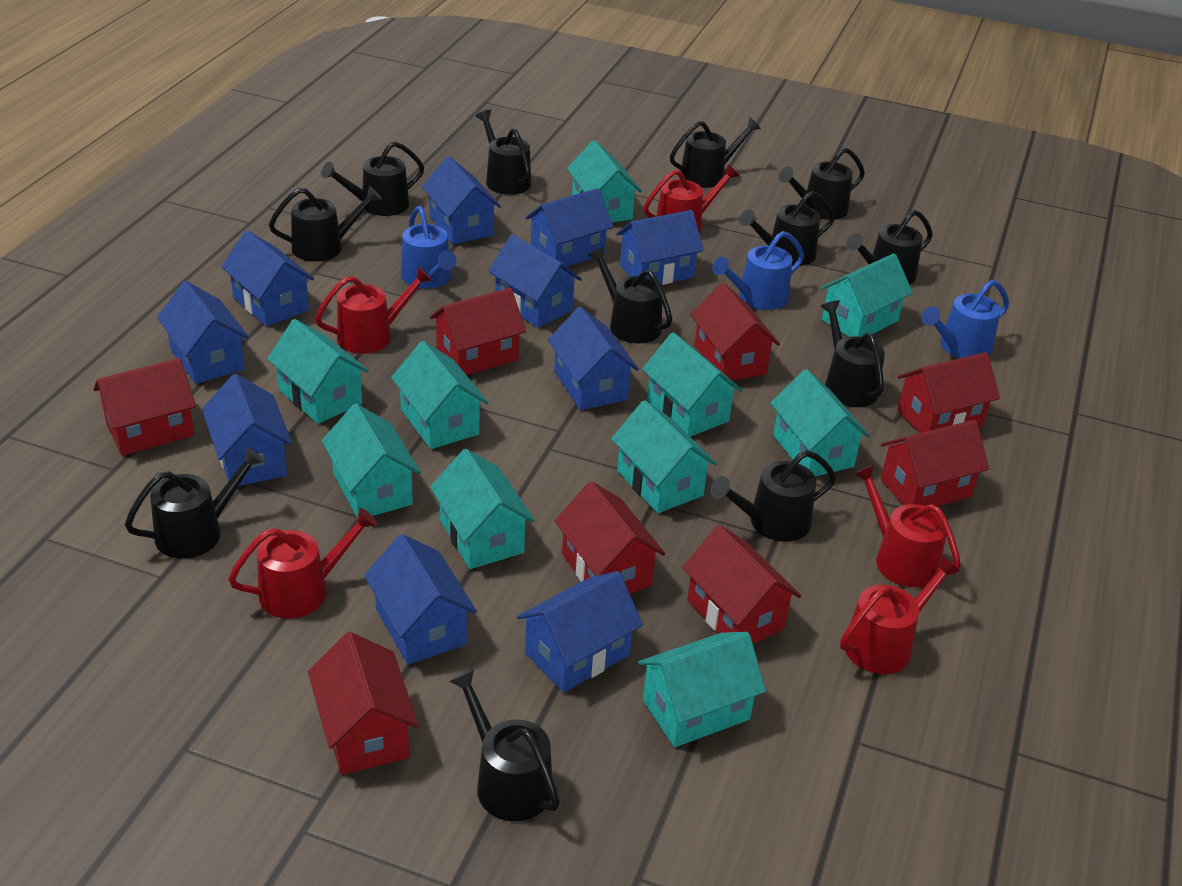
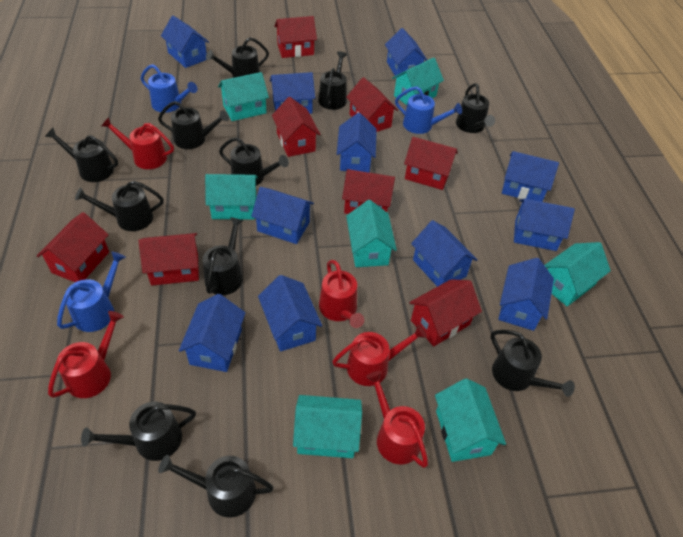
black watering can: [125,447,264,559] [269,186,382,262] [321,141,424,216] [449,669,560,822] [476,110,531,195] [588,246,672,343] [670,117,761,188] [711,450,836,542] [739,191,835,266] [778,148,865,220] [821,301,885,407] [846,210,933,285] = 12 -> [45,127,118,182] [75,181,164,231] [81,402,196,461] [158,101,229,149] [158,455,274,518] [203,217,244,295] [206,37,269,78] [219,137,289,186] [318,51,347,110] [456,83,495,133] [491,330,575,397] = 11
blue house: [157,281,249,384] [202,374,293,486] [222,230,314,326] [364,534,477,665] [422,156,501,244] [488,234,582,328] [517,571,643,692] [525,188,613,267] [548,307,639,410] [616,210,704,285] = 10 -> [161,16,209,68] [179,294,245,372] [251,187,314,244] [258,275,322,352] [270,72,315,114] [337,113,377,173] [385,28,427,78] [411,220,478,287] [498,258,554,331] [502,151,559,202] [514,199,575,251] = 11
turquoise house: [267,319,369,424] [322,404,421,519] [391,341,488,449] [430,449,535,569] [567,140,642,222] [611,400,717,513] [638,632,766,747] [642,332,742,437] [770,369,870,476] [820,253,913,337] = 10 -> [205,174,258,220] [218,72,269,121] [293,395,362,458] [346,200,397,267] [392,58,444,105] [435,378,506,462] [544,242,611,306] = 7

